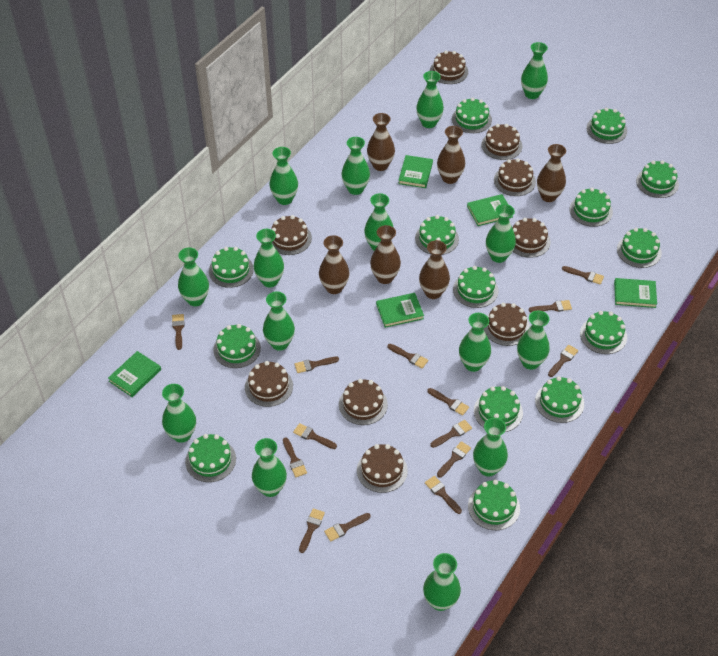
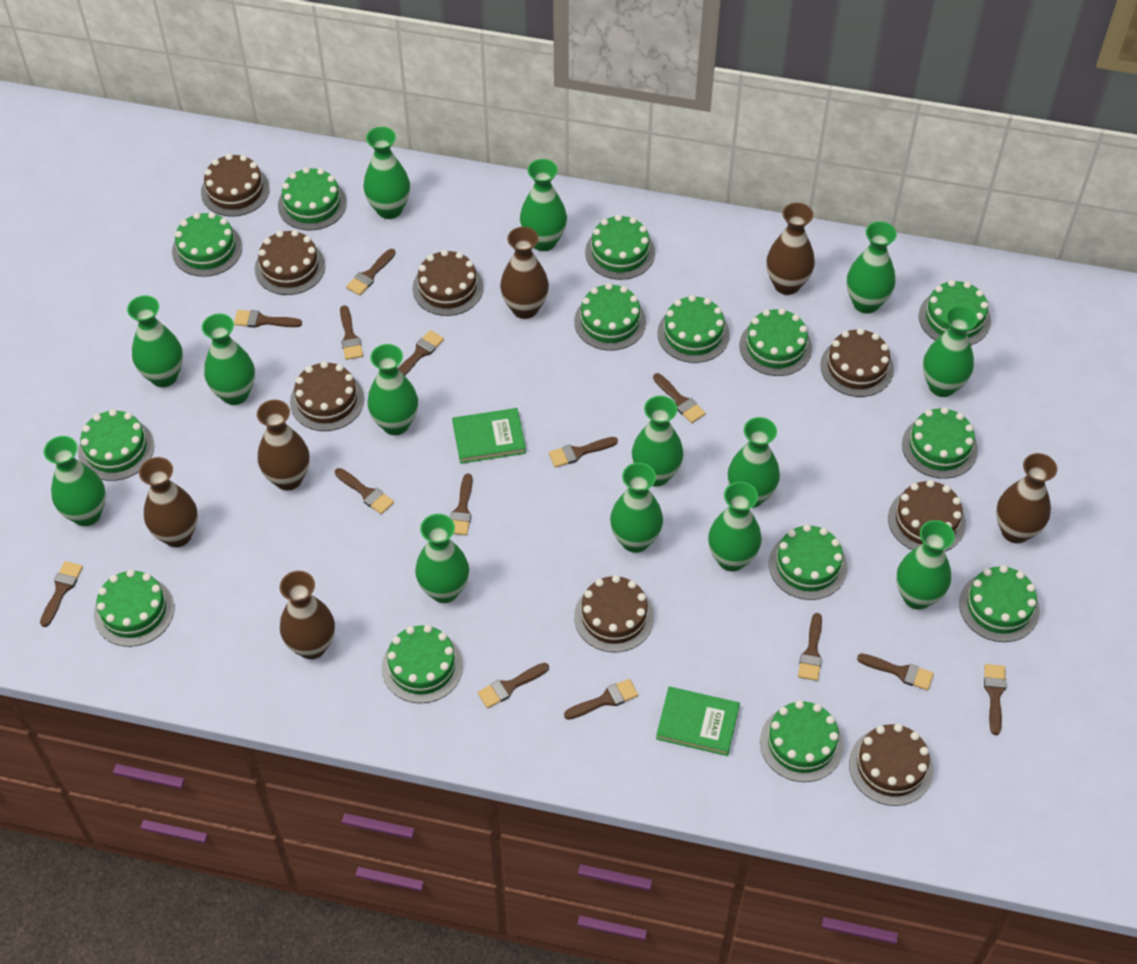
brown cake: [245,361,293,407] [271,215,312,255] [339,379,388,425] [357,444,408,493] [430,51,468,84] [481,124,522,160] [484,303,530,346] [494,158,536,196] [513,218,550,258] = 9 -> [201,154,270,217] [255,230,325,295] [290,361,364,431] [412,250,484,316] [574,575,654,652] [820,328,894,397] [849,724,934,806] [888,480,966,552] = 8
green book: [108,351,161,397] [376,293,424,328] [398,155,433,188] [467,194,513,226] [614,278,657,308] = 5 -> [452,408,526,464] [656,687,740,756] = 2
green vase: [162,384,196,443] [178,248,209,306] [252,438,287,497] [254,229,284,287] [263,292,295,351] [269,147,298,205] [341,137,370,195] [364,193,394,251] [416,71,444,128] [423,553,461,611] [459,313,491,372] [473,418,508,477] [486,204,516,263] [517,311,550,370] [521,42,548,99] = 15 -> [44,436,106,526] [127,296,183,387] [202,313,255,405] [363,127,410,219] [367,344,418,435] [415,514,469,603] [520,159,567,251] [610,463,663,553] [632,396,683,487] [708,482,762,572] [728,417,780,508] [847,221,897,314] [896,520,955,610] [923,305,978,397] = 14

